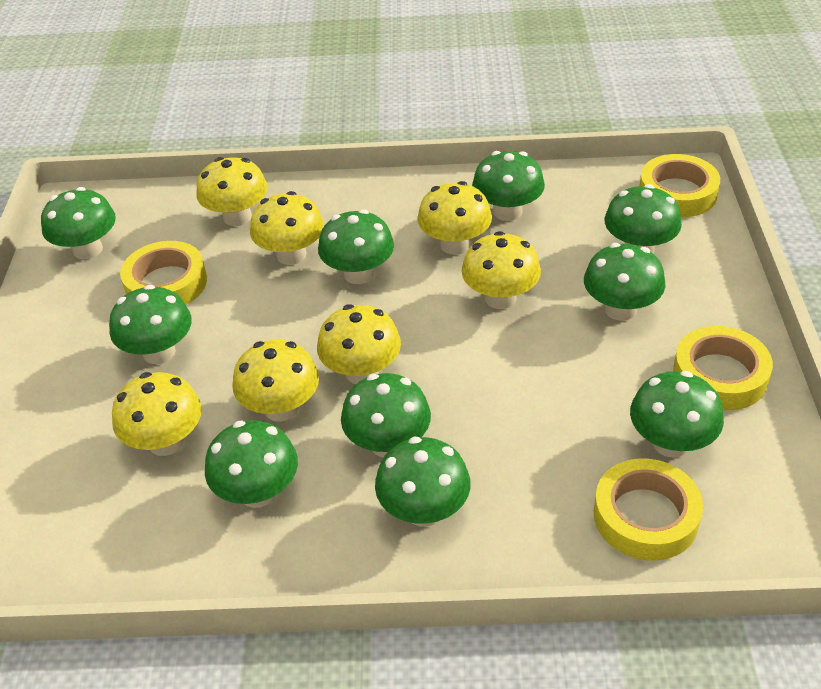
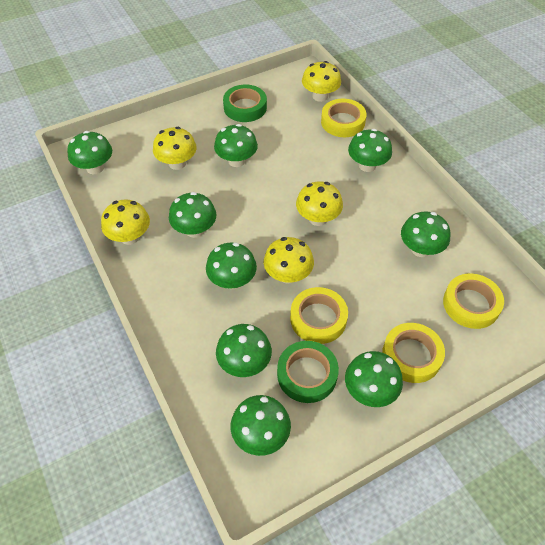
green mushroom: [41,187,116,259] [109,285,192,364] [205,420,298,508] [318,209,394,284] [341,373,431,457] [375,437,470,527] [472,151,545,221] [584,243,666,321] [604,184,682,253] [630,371,724,458] = 10 -> [67,131,112,174] [169,192,216,238] [206,243,257,289] [214,124,258,167] [216,324,272,377] [231,395,291,456] [345,351,403,407] [348,129,392,172] [401,211,450,257] = 9
green tape: none = 0 -> [223,85,267,122] [277,341,339,403] = 2
yellow mushroom: [112,372,202,456] [196,157,268,226] [232,340,319,422] [250,191,324,265] [317,304,401,384] [417,181,492,255] [462,231,541,309] = 7 -> [101,200,150,245] [153,127,197,170] [264,237,314,284] [296,181,343,226] [302,61,341,102] = 5

